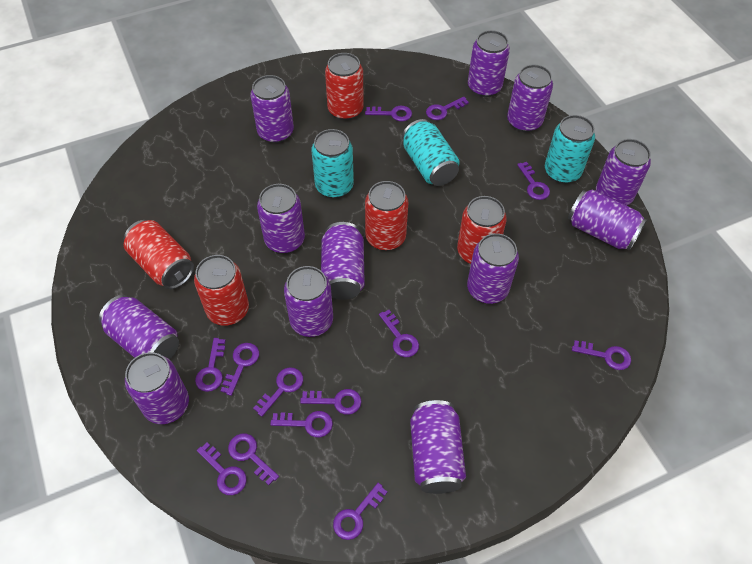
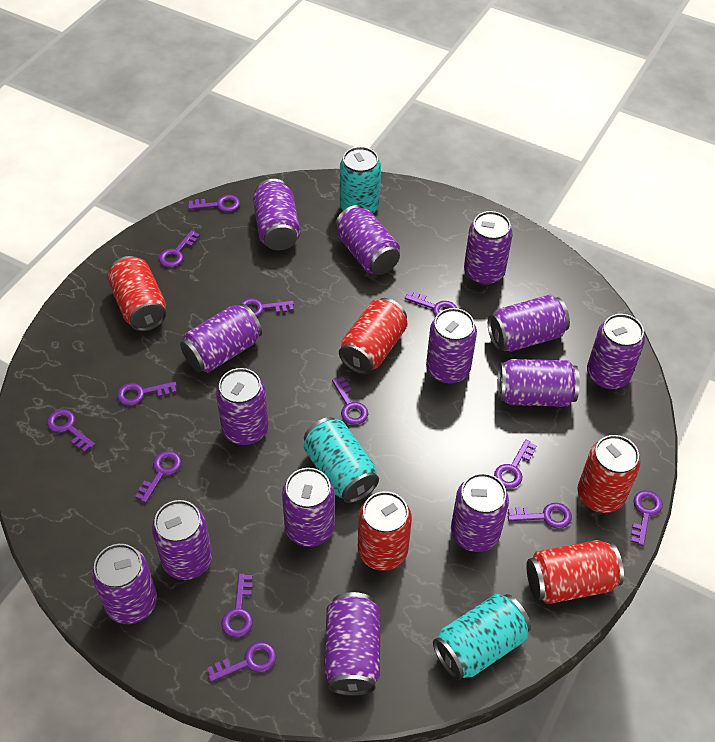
purple can: [99,295,179,360] [125,352,189,424] [250,75,294,143] [257,184,305,253] [284,266,333,337] [321,222,365,300] [410,400,466,494] [467,233,519,304] [468,30,510,97] [507,65,553,132] [568,189,647,251] [596,139,651,206] = 12 -> [92,544,157,624] [152,500,212,580] [180,304,262,372] [216,368,269,445] [253,179,300,250] [282,468,335,547] [324,592,380,696] [335,205,400,275] [426,308,477,384] [451,473,509,552] [464,211,513,285] [488,295,570,351] [497,359,580,407] [587,314,645,389] = 14

